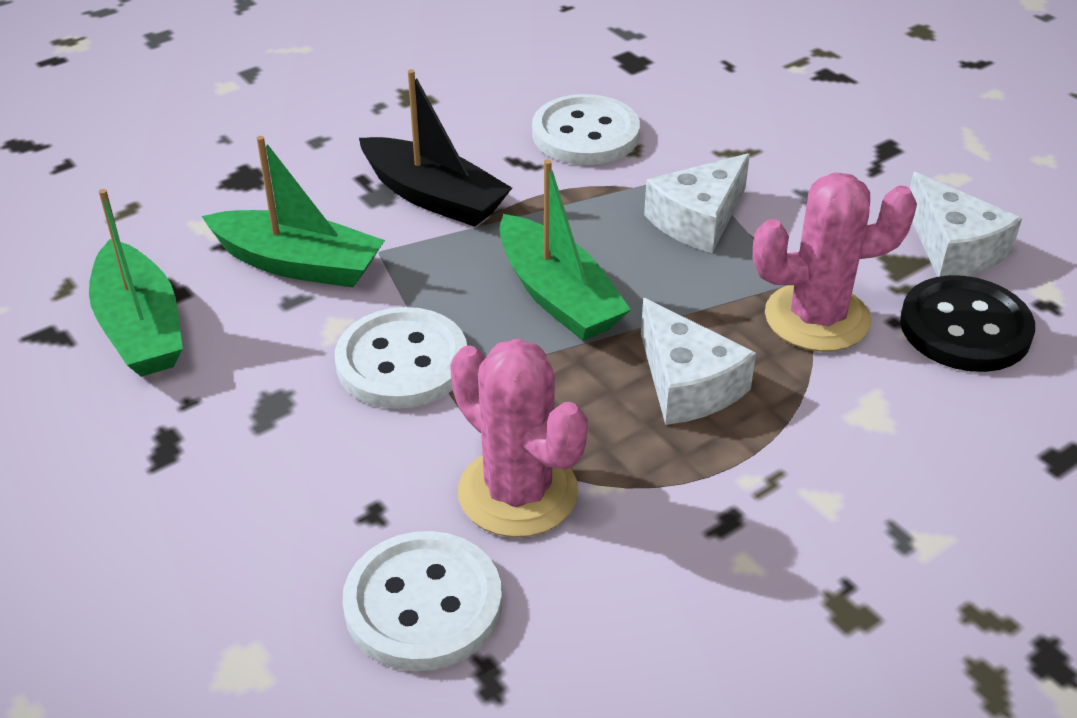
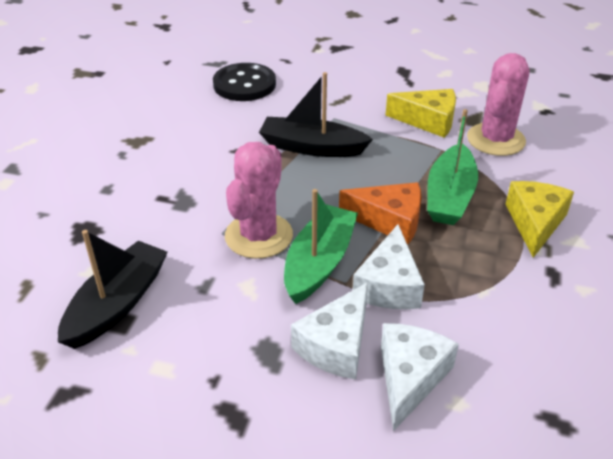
black boat: [359,69,512,227] = 1 -> [58,230,168,349] [259,72,373,157] = 2
green boat: [89,189,183,377] [202,136,385,288] [499,160,631,341] = 3 -> [284,189,358,304] [427,109,478,225] = 2
orange cheese: none = 0 -> [339,182,422,244] = 1
white button: [335,307,467,409] [342,531,502,671] [532,94,640,165] = 3 -> none = 0
yellow cheese: none = 0 -> [386,89,456,138] [505,181,574,258] = 2

